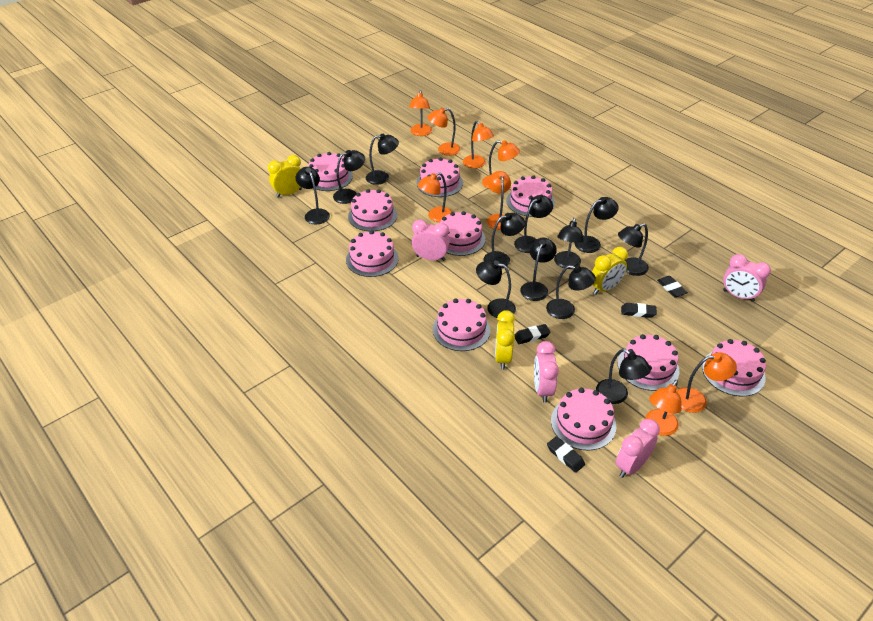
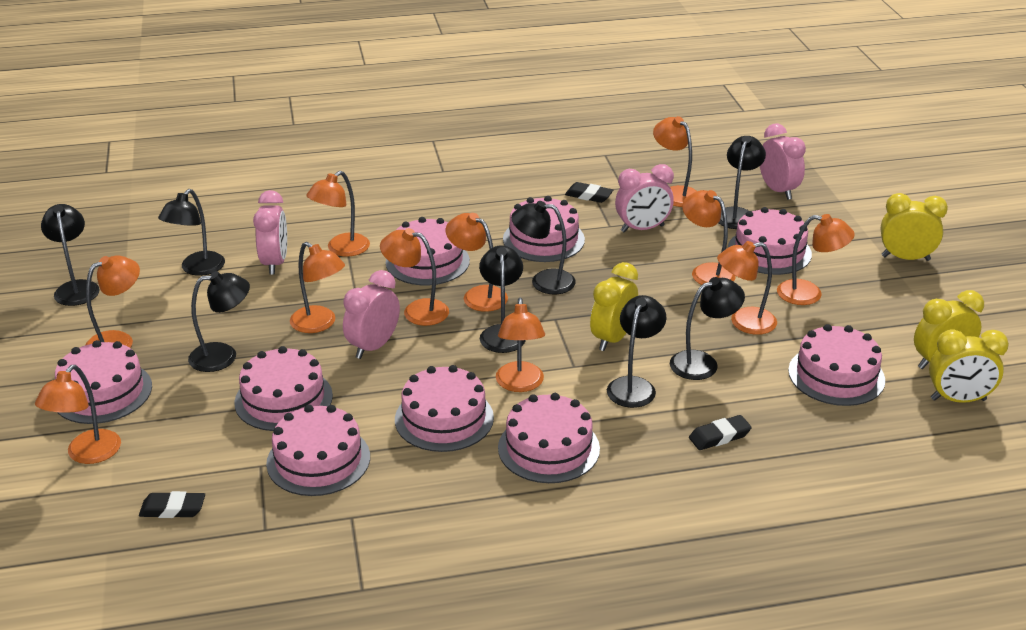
black eraser: [515,324,551,344] [547,436,585,473] [621,303,657,318] [657,276,688,297] = 4 -> [139,491,205,518] [565,182,613,203] [689,415,752,450] = 3
black lamp: [296,167,330,224] [333,150,365,204] [366,133,399,185] [476,260,516,318] [483,213,525,269] [514,195,553,253] [520,238,557,301] [546,265,596,319] [554,218,584,269] [574,197,619,253] [596,349,651,404] [618,223,649,276] = 12 -> [41,204,100,306] [158,189,225,276] [188,271,250,372] [479,245,526,353] [511,201,576,294] [607,295,666,408] [670,277,745,380] [718,136,766,229] = 8
orange lamp: [409,90,432,136] [418,172,452,222] [427,108,461,156] [463,121,494,168] [482,140,520,189] [487,171,511,230] [645,380,682,436] [676,352,737,413] = 8 -> [35,365,121,464] [85,255,140,348] [290,242,345,333] [306,171,370,257] [380,228,449,326] [446,213,508,312] [496,298,545,392] [653,116,696,207] [682,190,736,285] [717,241,777,335] [777,214,855,305] = 11
pink cake: [308,152,353,191] [346,230,398,277] [348,189,397,231] [416,157,463,197] [433,298,490,351] [440,211,486,256] [506,175,555,217] [551,388,616,451] [618,334,679,391] [702,339,766,396] = 10 -> [55,340,152,424] [234,346,333,431] [266,405,370,496] [386,217,470,285] [395,365,494,452] [498,393,600,483] [503,196,585,262] [728,207,812,275] [788,324,885,406] = 9
yellow clock: [268,155,302,198] [495,310,515,370] [592,247,628,295] = 3 -> [590,262,638,351] [880,193,948,261] [914,290,984,369] [929,329,1009,403] = 4

